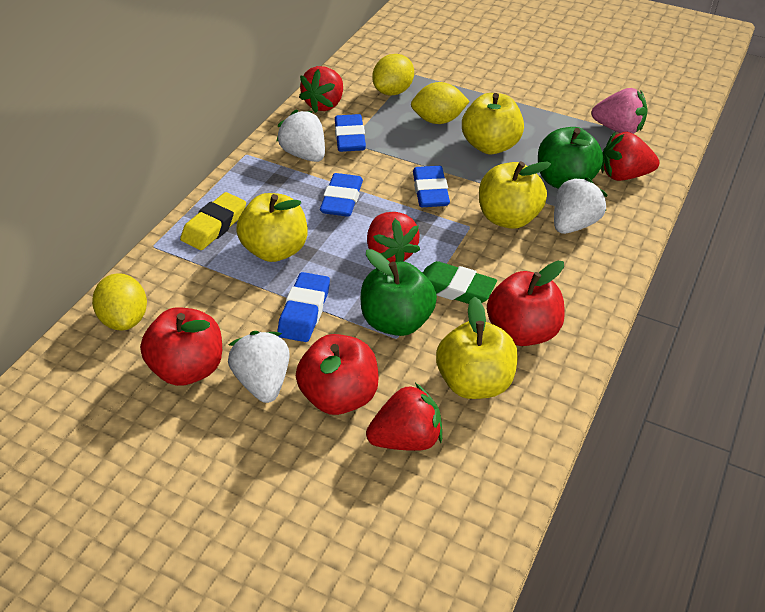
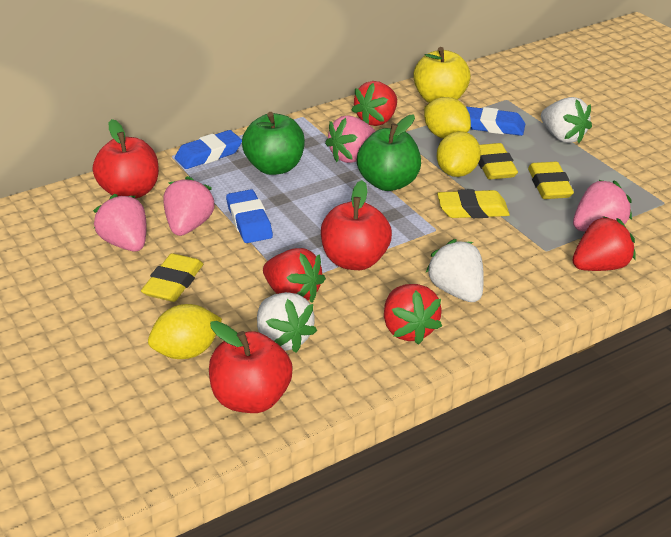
blue eraser: [277,272,330,342] [320,173,363,217] [335,114,366,152] [413,166,450,207] = 4 -> [175,130,242,169] [226,190,273,243] [466,107,525,136] = 3
green eraser: [423,261,497,304] = 1 -> none = 0
pink strawberry: [592,88,648,134] = 1 -> [93,194,147,251] [163,176,215,236] [325,115,376,163] [573,180,632,232] = 4
yellow apple: [236,193,307,262] [436,297,518,399] [462,93,524,154] [479,161,551,229] = 4 -> [413,47,471,103] = 1
yellow eraser: [180,192,246,250] = 1 -> [141,253,203,302] [437,189,510,218] [478,143,518,180] [528,162,574,199] = 4

